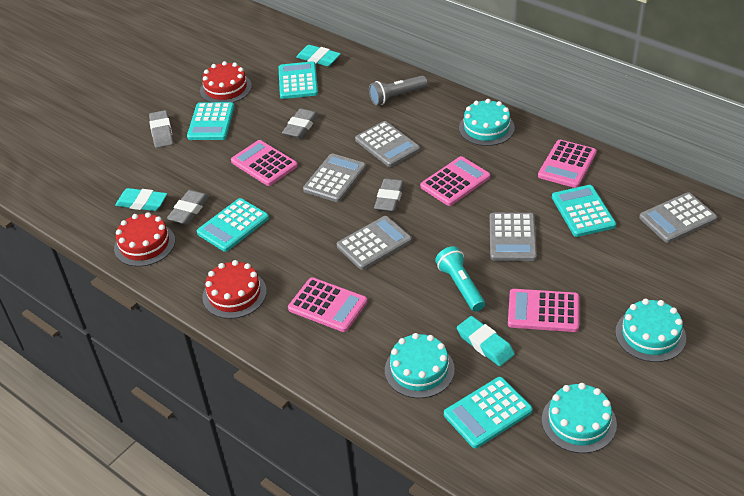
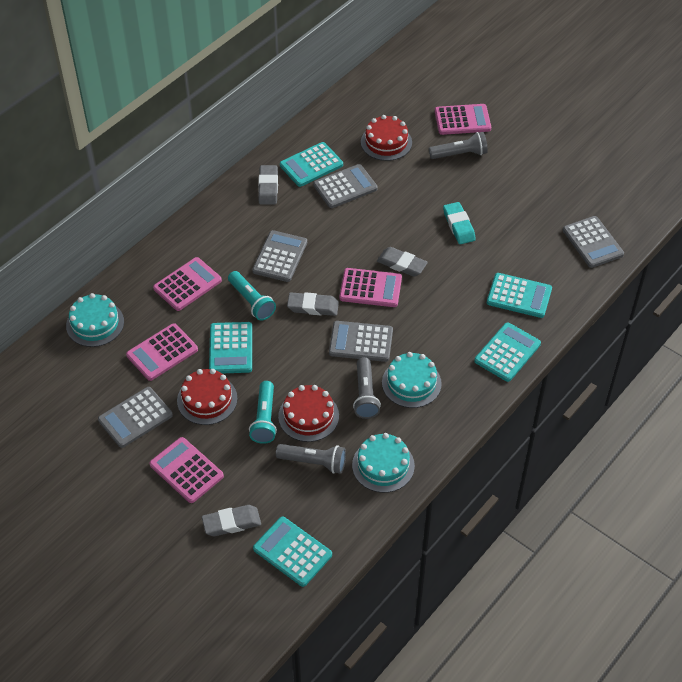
grey flashlight: [369,75,427,105] = 1 -> [276,444,346,474] [353,357,381,419] [429,132,488,159] = 3
turquoise cake: [385,333,455,398] [459,99,515,146] [542,383,617,453] [615,299,686,362] = 4 -> [66,293,124,347] [352,433,415,493] [382,352,442,408] = 3
turquoise eraser: [115,188,167,211] [296,45,341,67] [457,316,515,366] = 3 -> [443,202,476,244] = 1
turquoise flashlight: [435,246,485,312] = 1 -> [228,271,276,321] [249,381,277,444] = 2

